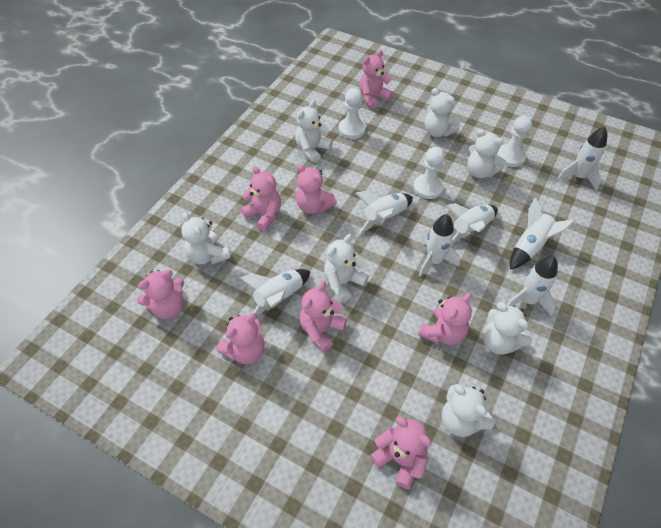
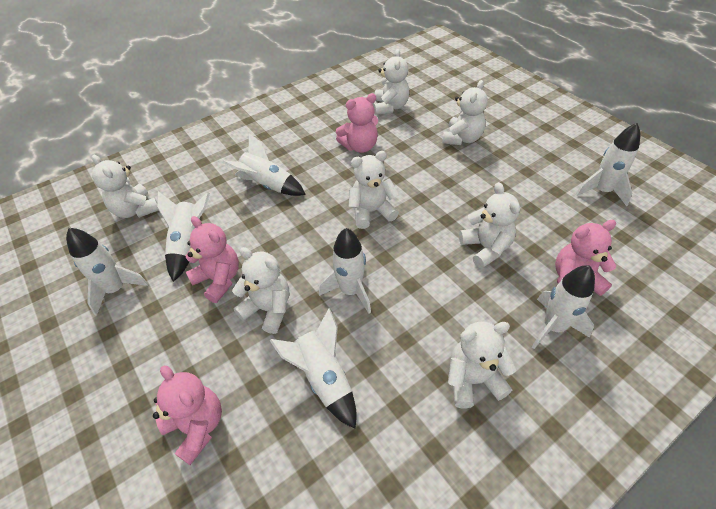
pink teddy bear: [137,270,184,319] [217,313,265,364] [241,166,281,231] [296,164,337,214] [300,281,347,352] [359,50,393,109] [370,416,432,489] [418,293,472,345] = 8 -> [153,365,222,465] [185,216,239,303] [336,93,378,153] [555,220,617,296] = 4
white pawn: [339,88,366,139] [414,147,444,199] [497,115,532,167] = 3 -> none = 0

